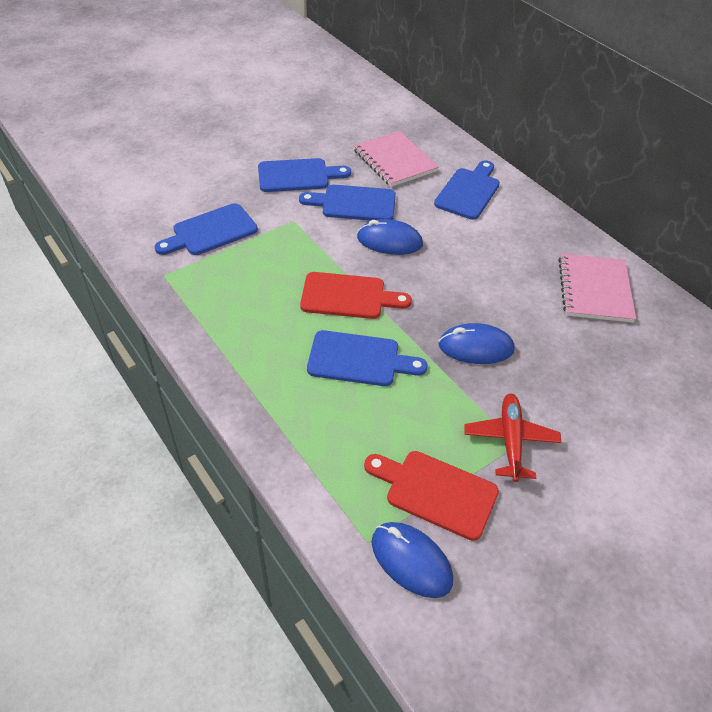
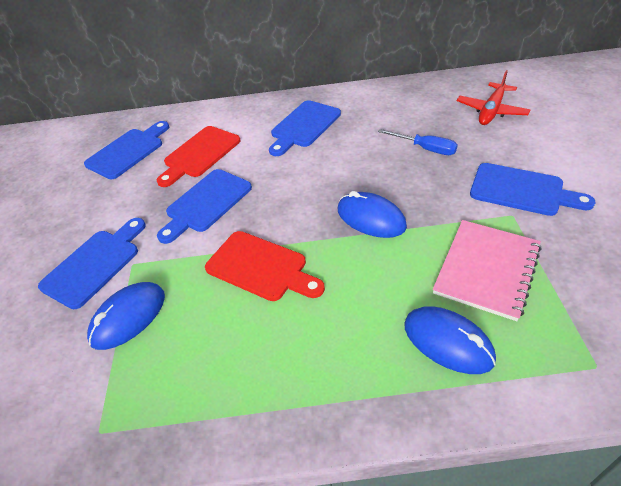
blue screwdriver: none = 0 -> [378,129,458,155] = 1
pink notebook: [353,131,439,187] [558,253,636,323] = 2 -> [433,220,542,321] = 1

